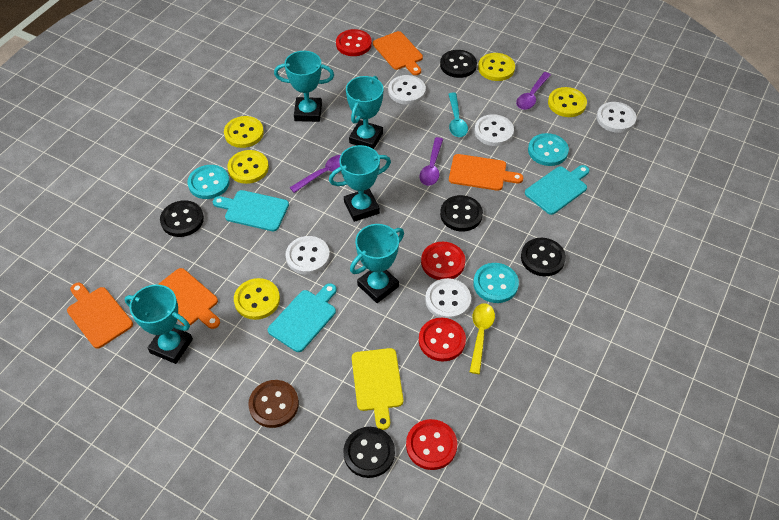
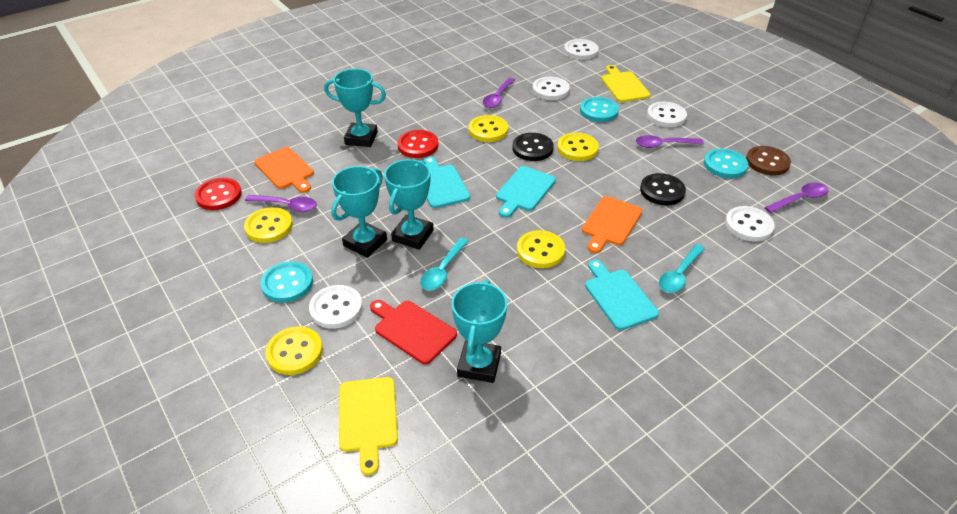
black button: [160,200,204,237] [343,427,395,478] [440,50,477,78] [440,195,483,232] [521,238,566,276] = 5 -> [512,133,554,161] [640,173,686,206] = 2
orange cutting board: [67,283,133,349] [157,268,220,329] [373,31,423,75] [449,154,523,191] = 4 -> [254,147,314,193] [582,196,642,253] = 2
purple spoon: [290,155,341,193] [419,137,443,186] [516,72,551,110] = 3 -> [245,195,317,212] [483,78,515,108] [636,135,704,148] [765,182,829,213] = 4
red button: [336,29,372,56] [406,419,457,470] [419,318,466,362] [421,242,465,280] = 4 -> [195,178,242,210] [397,130,438,158] = 2
red cutting board: none = 0 -> [370,300,457,364] = 1
turquoise spoon: [449,93,468,137] = 1 -> [420,238,468,291] [659,244,705,293] = 2
turquoise trophy: [125,284,193,364] [274,51,334,122] [329,145,391,222] [346,76,384,149] [350,224,404,303] = 5 -> [324,69,386,147] [331,166,387,258] [384,159,434,250] [451,280,507,383] = 4
yellow cutting board: [352,348,403,430] = 1 -> [339,377,398,475] [601,65,650,102] = 2
yellow spoon: [470,303,495,374] = 1 -> none = 0

